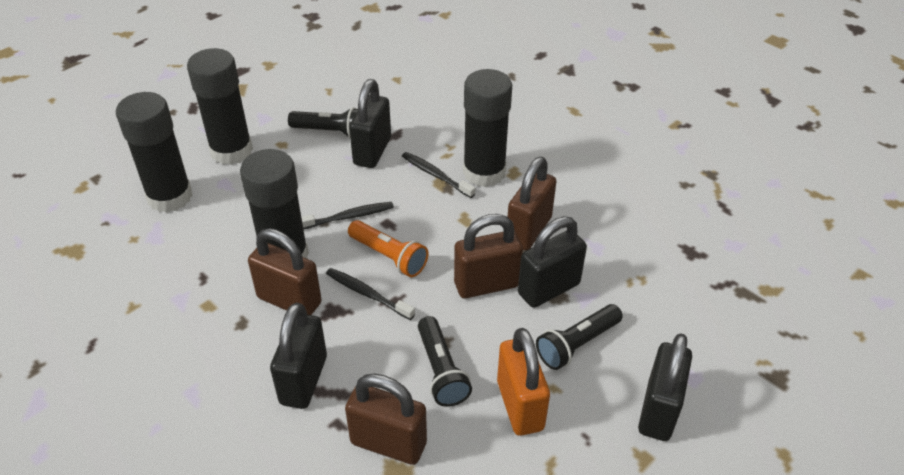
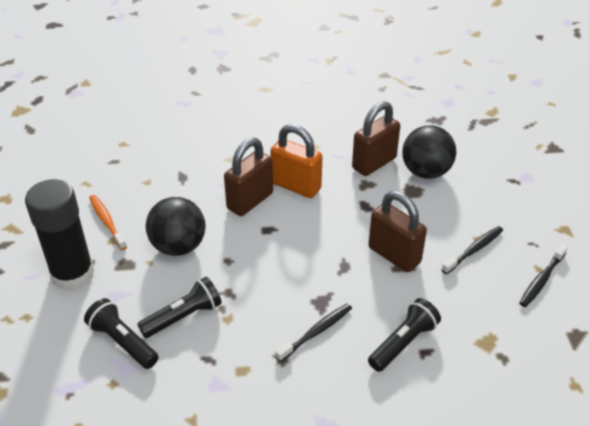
black ball: none = 0 -> [146,197,206,256] [402,125,456,179] = 2
black glue stick: [116,92,193,213] [187,48,253,165] [240,149,309,259] [463,69,512,187] = 4 -> [25,179,95,291] = 1
black padlock: [270,303,327,409] [349,79,391,168] [518,217,587,308] [638,333,692,441] = 4 -> none = 0
brown padlock: [248,228,322,315] [345,374,427,465] [454,214,523,298] [508,157,556,251] = 4 -> [224,137,273,216] [352,101,400,176] [369,191,427,272] = 3
orange flashlight: [348,220,428,277] = 1 -> none = 0
orange toothbrush: none = 0 -> [89,195,127,250] = 1

